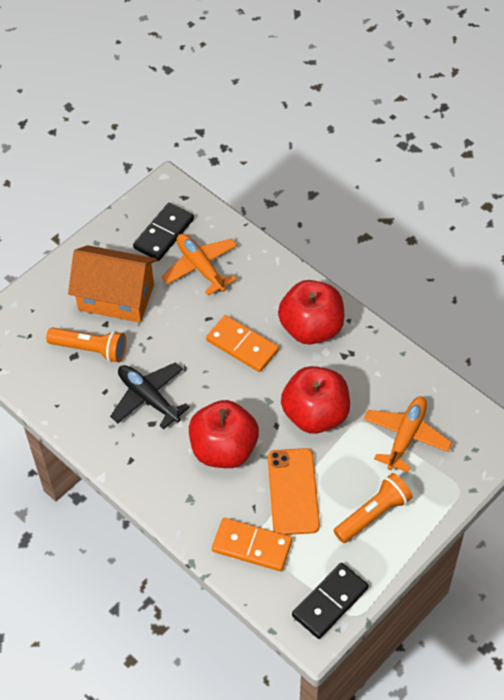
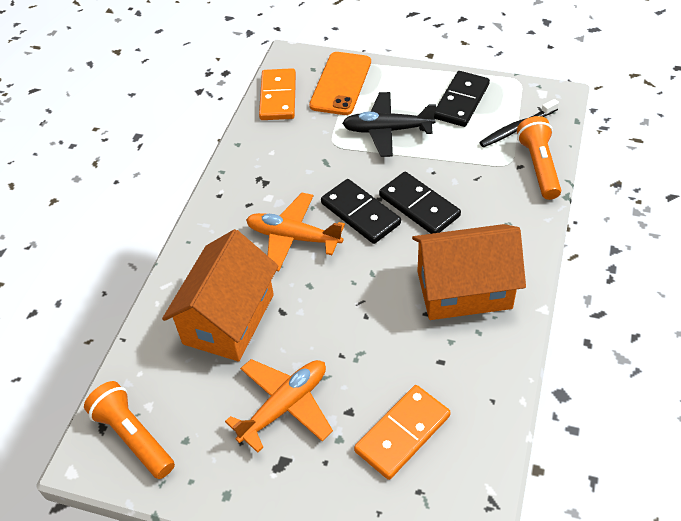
black domino: [133,203,194,261] [292,563,369,639] = 2 -> [321,179,401,244] [379,172,461,234] [434,71,490,127] = 3
black toothbrush: none = 0 -> [479,99,559,147] = 1
orange house: [68,245,157,323] = 1 -> [162,229,279,361] [412,224,526,320] = 2
red apple: [189,400,259,468] [278,280,344,345] [281,366,350,434] = 3 -> none = 0

